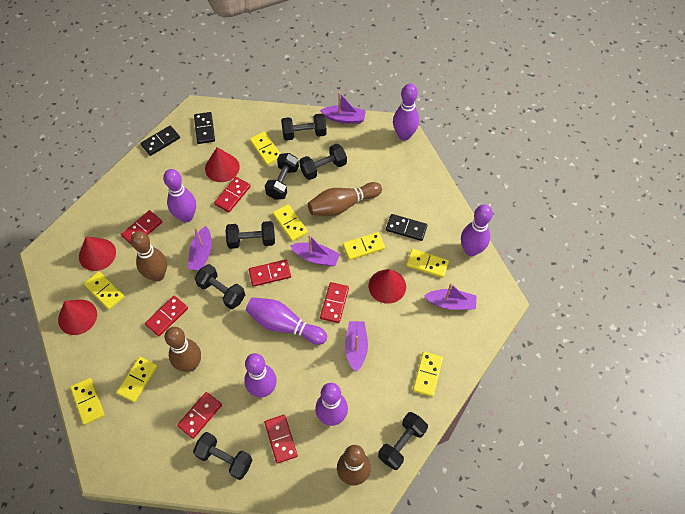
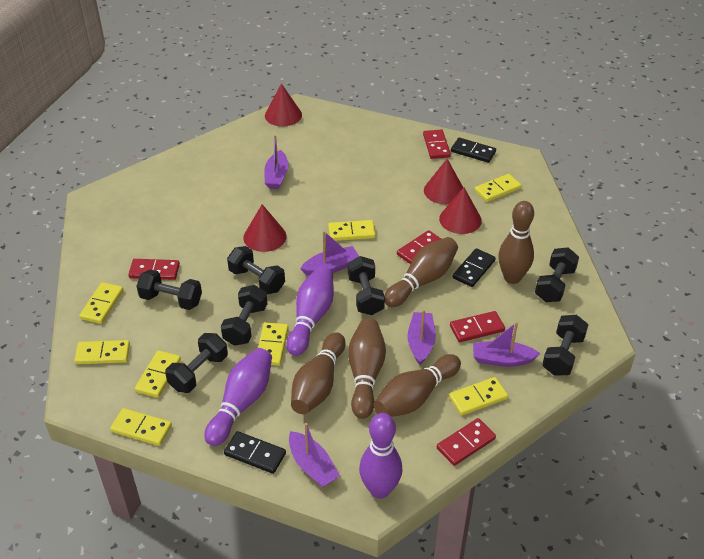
brown bowling pin: [131,231,167,282] [165,327,201,372] [308,182,382,216] [337,445,371,486] = 4 -> [291,332,346,414] [348,318,386,419] [374,354,461,417] [384,237,458,307] [498,201,534,284] = 5
purple bowling pin: [163,169,196,223] [244,353,277,397] [246,297,327,345] [315,383,348,426] [393,83,419,141] [461,205,493,256] = 6 -> [204,348,272,446] [287,266,334,356] [359,413,403,499] = 3
red domino: [121,210,162,244] [145,296,188,336] [177,392,222,439] [214,177,251,213] [249,260,291,287] [264,415,298,464] [320,282,349,323] = 7 -> [128,259,180,280] [397,230,441,264] [423,130,451,159] [437,418,496,466] [450,311,505,342] = 5

